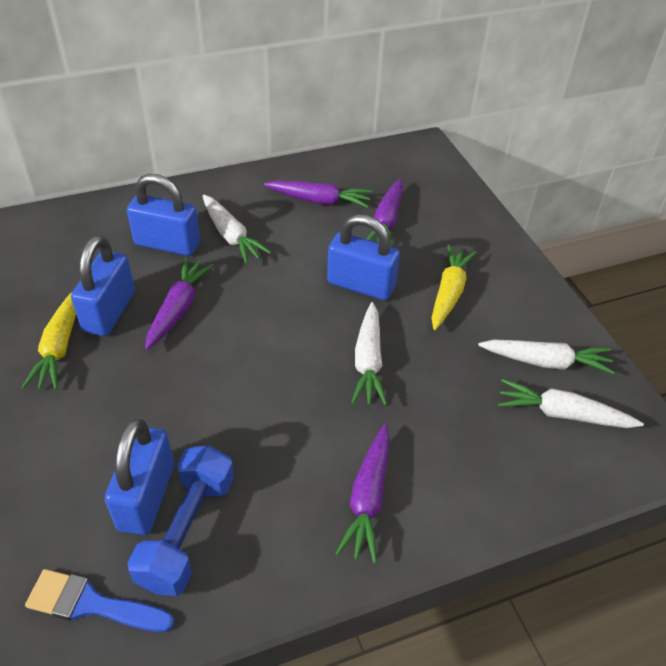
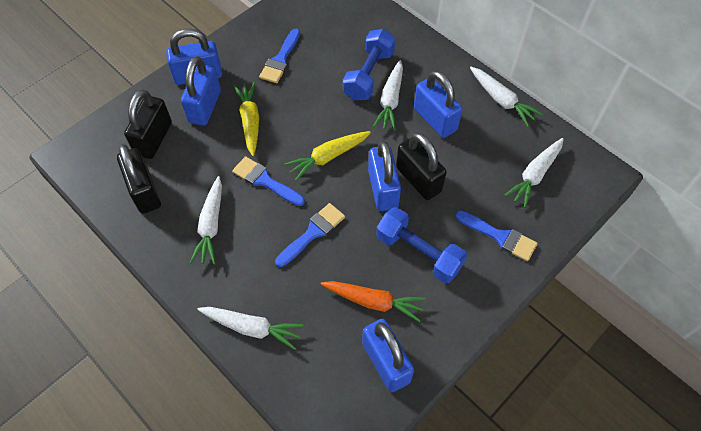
black padlock: none = 0 -> [117,144,161,214] [124,89,172,159] [396,133,447,200] = 3
blue brush: [25,569,174,632] = 1 -> [232,156,305,206] [259,29,300,83] [275,203,345,267] [455,210,538,261] = 4
blue dumbbell: [128,445,234,596] = 1 -> [343,29,395,101] [376,207,467,283] = 2
blue padlock: [71,236,135,336] [105,419,174,535] [127,174,200,256] [327,214,400,300] = 4 -> [166,29,222,85] [181,56,221,125] [362,319,414,392] [368,141,401,211] [414,71,463,138] = 5
orange carrot: none = 0 -> [321,281,426,322] = 1
purple carrot: [145,258,213,350] [264,181,372,208] [335,424,390,564] [367,179,403,247] = 4 -> none = 0
white carrot: [202,195,272,264] [351,302,387,406] [478,340,615,374] [498,379,644,428] = 4 -> [190,176,222,265] [197,307,303,350] [373,60,403,131] [470,67,543,126] [504,138,564,208] = 5

